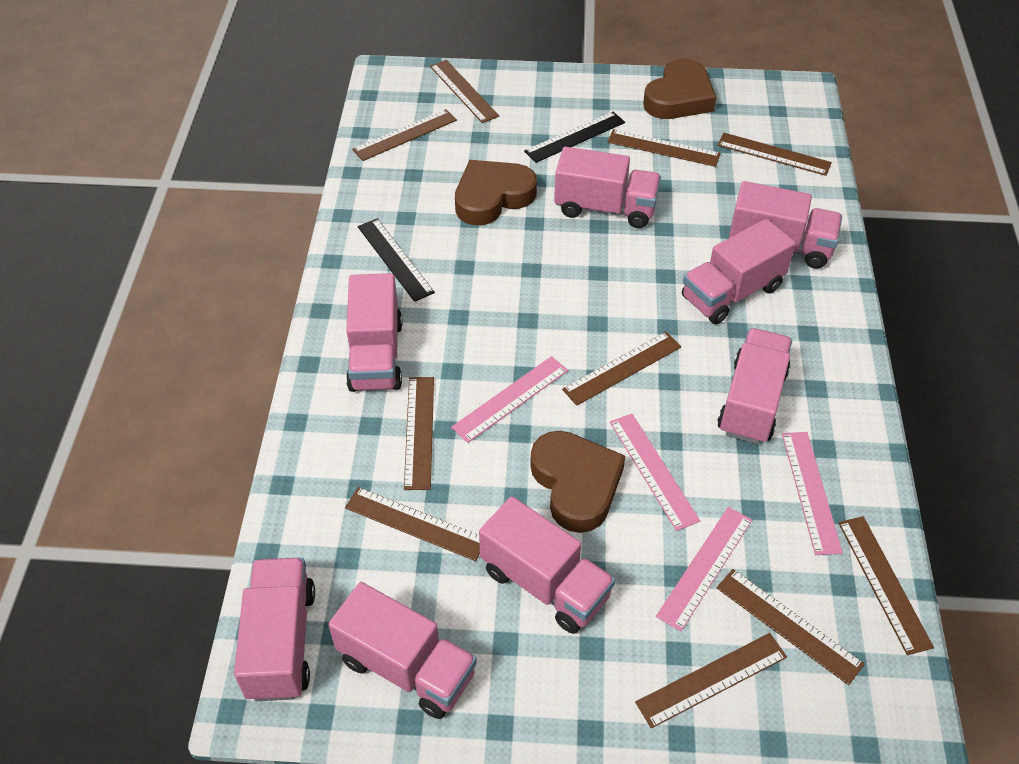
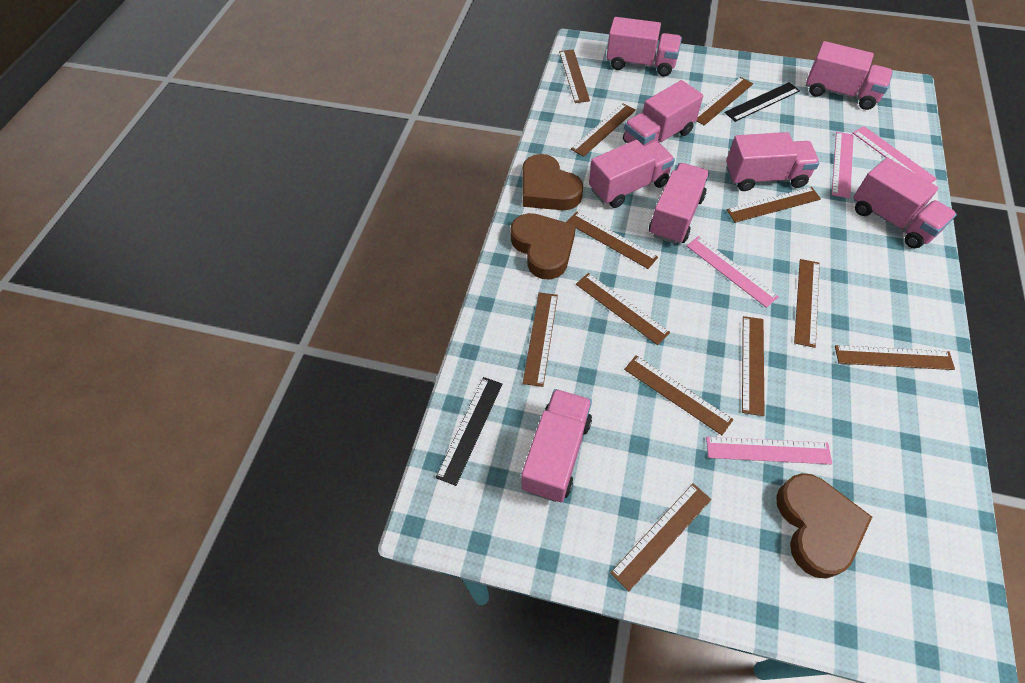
brown ruler: [345,487,480,561] [352,109,457,161] [404,377,434,490] [430,60,499,123] [562,332,681,406] [607,129,721,167] [635,633,787,728] [717,133,832,176] [717,569,865,685] [838,516,934,655] = 10 -> [523,293,558,387] [559,49,590,103] [567,211,658,269] [571,103,636,157] [576,273,670,345] [610,483,712,592] [624,355,733,435] [696,77,753,126] [727,187,821,223] [742,316,765,416] [794,259,820,348] [835,345,955,370] = 12

